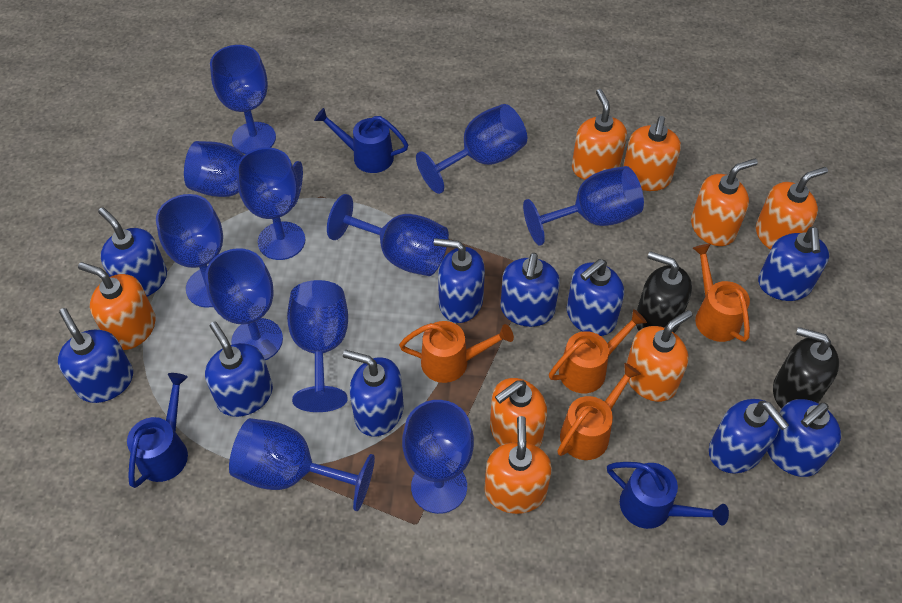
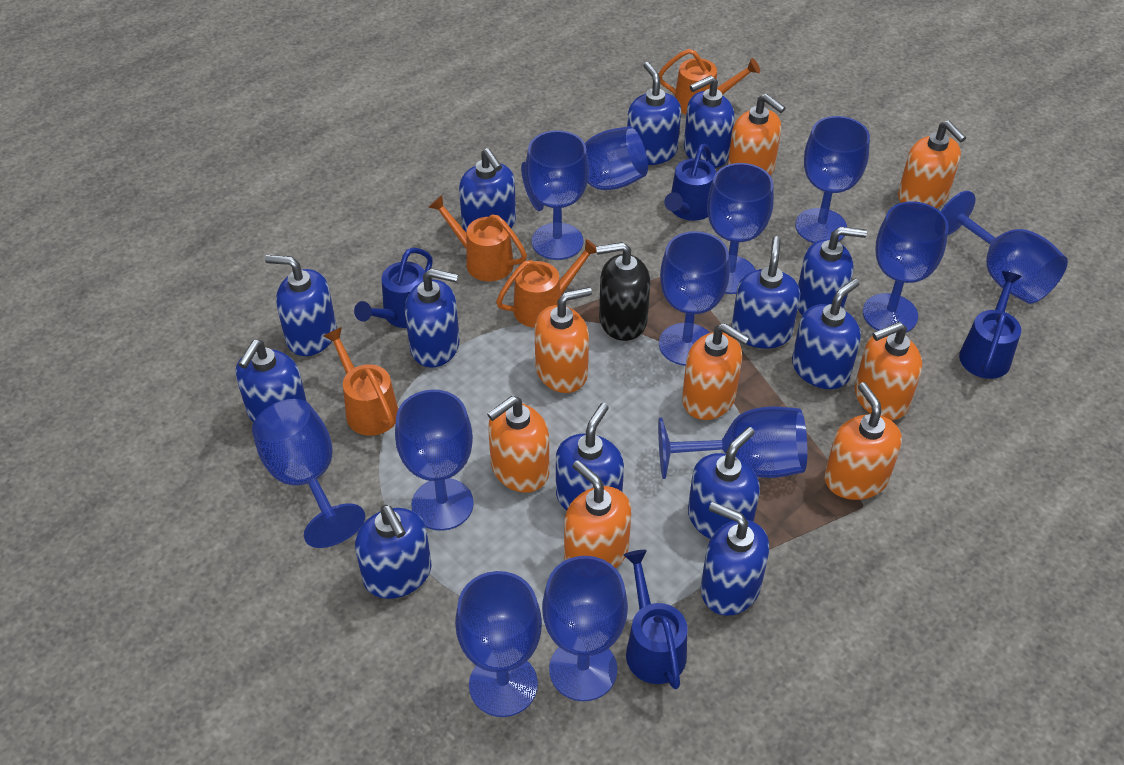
black soap dispenser: [636,251,692,333] [773,327,839,409] = 2 -> [596,242,650,341] = 1
blue goblet: [156,194,223,308] [184,141,303,206] [205,248,283,360] [210,45,276,154] [229,418,375,511] [236,147,305,260] [287,280,348,412] [327,194,449,276] [402,400,474,514] [416,104,527,194] [523,166,644,246] = 11 -> [252,399,365,548] [395,390,474,531] [455,571,542,717] [521,126,648,211] [525,130,589,260] [542,556,628,701] [658,406,807,479] [659,231,730,366] [707,163,774,294] [795,116,870,243] [863,201,948,332] [940,191,1068,304] = 12
blue soap dispenser: [58,308,133,403] [98,207,167,296] [205,321,273,417] [343,350,404,437] [434,238,485,323] [500,253,560,327] [567,259,624,336] [709,399,789,473] [758,227,829,301] [767,399,841,477] = 10 -> [235,340,307,423] [265,255,337,356] [355,505,431,599] [405,269,460,367] [459,148,516,233] [556,403,624,511] [627,62,681,165] [684,75,735,168] [688,427,760,539] [701,502,769,616] [732,236,800,349] [792,279,861,389] [798,227,867,315] = 13
blue watering can: [127,373,188,488] [314,108,408,173] [607,462,729,529] = 3 -> [354,248,433,328] [624,550,687,689] [664,144,716,221] [959,271,1022,379] = 4

